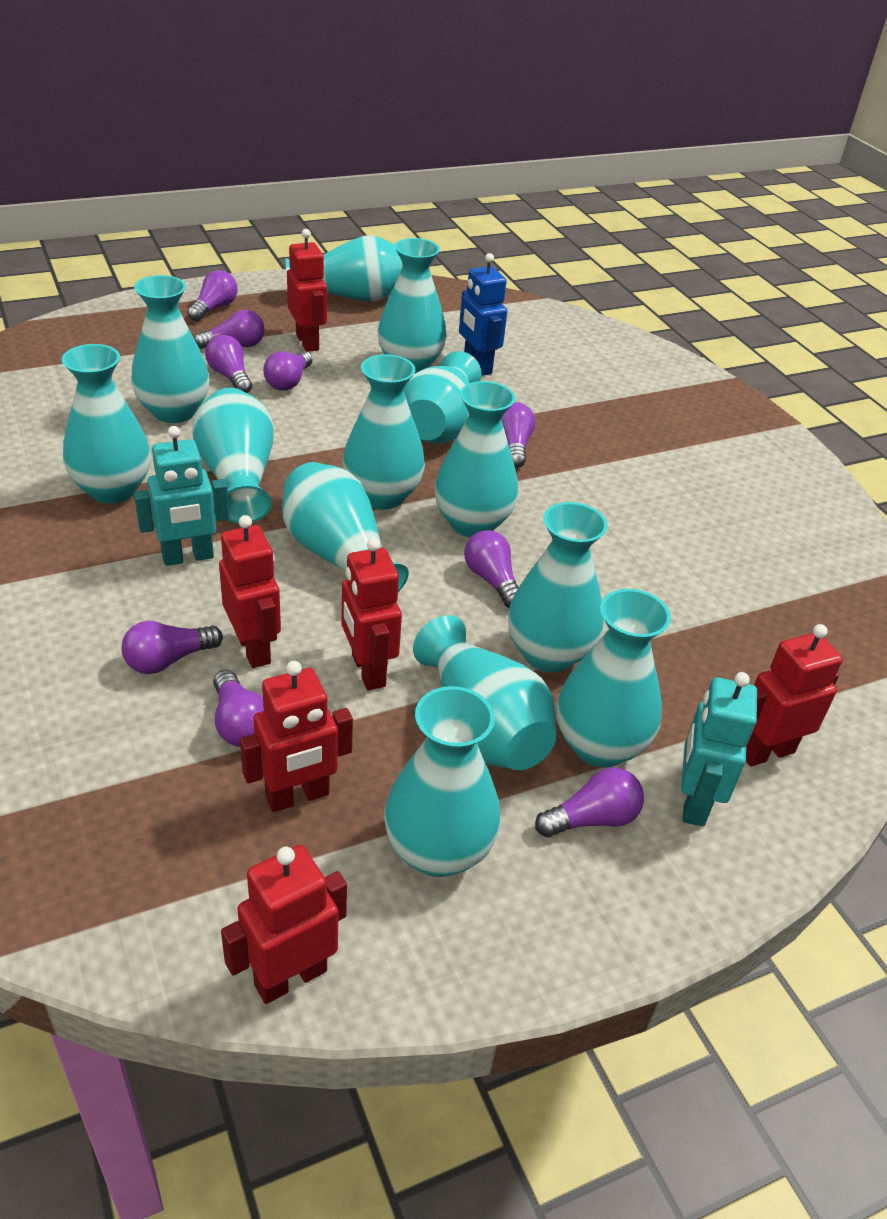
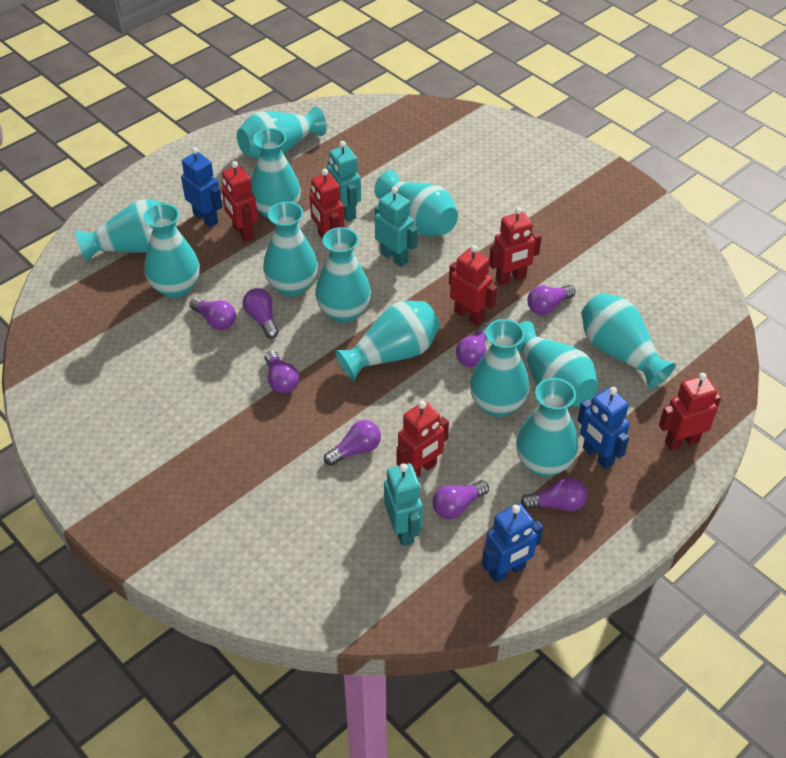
blue robot: [459,253,507,376] = 1 -> [181,147,223,227] [482,504,543,583] [577,387,630,469] = 3
purple light bulb: [121,621,223,674] [187,270,238,321] [194,310,265,349] [205,335,252,393] [213,670,264,747] [263,351,312,391] [464,530,519,608] [501,402,535,468] [535,767,644,837] = 9 -> [190,298,236,330] [243,288,278,339] [265,350,299,394] [324,420,381,466] [433,480,489,519] [456,325,487,367] [521,478,587,512] [527,285,576,315] = 8
turquoise robot: [134,426,230,566] [681,672,757,827] = 2 -> [327,141,361,222] [375,187,418,267] [384,463,423,546] = 3
turquoise vase: [62,344,151,504] [131,275,209,423] [192,388,274,523] [282,462,409,592] [285,235,403,301] [343,354,425,509] [377,238,447,374] [384,686,500,877] [403,351,482,444] [413,615,556,770] [435,381,518,537] [508,502,608,672] [557,589,671,767] = 13 -> [76,199,178,262] [143,203,200,298] [237,106,327,159] [251,128,301,219] [263,202,318,297] [315,227,371,323] [335,301,440,381] [374,170,458,237] [470,319,530,417] [516,321,598,406] [516,378,578,477] [581,293,676,389] = 12

